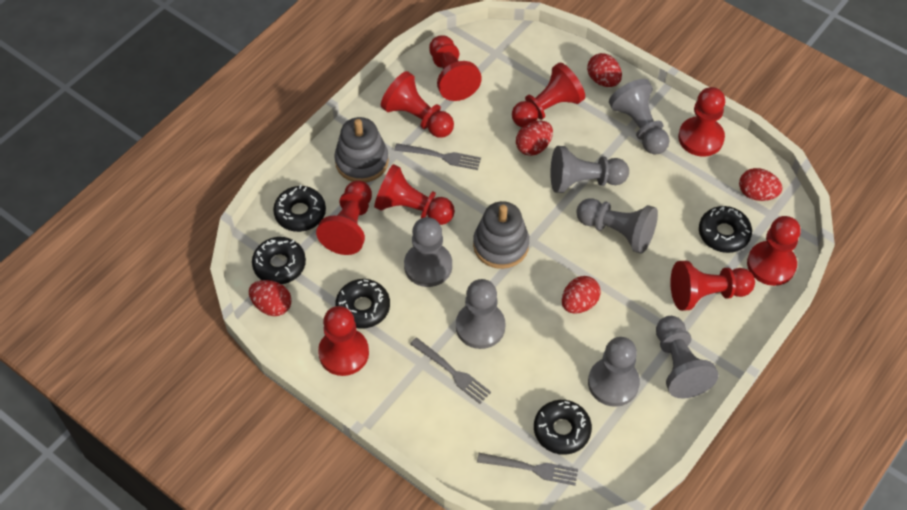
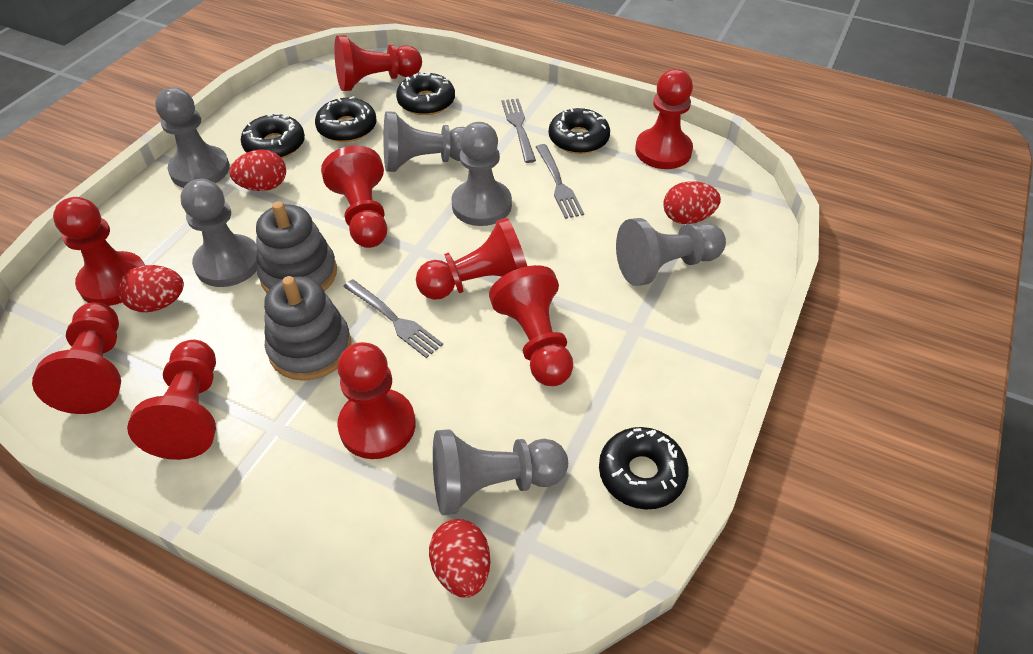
grey pawn: [404,217,452,287] [456,279,506,349] [550,146,629,193] [576,198,658,254] [588,337,640,407] [609,79,669,154] [656,316,719,398] = 7 -> [155,87,230,188] [180,179,257,287] [384,111,466,172] [433,429,568,515] [451,122,512,226] [616,218,726,286] = 6
red egg: [249,280,292,316] [516,121,553,156] [562,276,601,314] [587,53,622,87] [739,168,782,201] = 5 -> [118,265,184,312] [230,149,286,191] [429,519,490,598] [663,181,721,224] = 4

